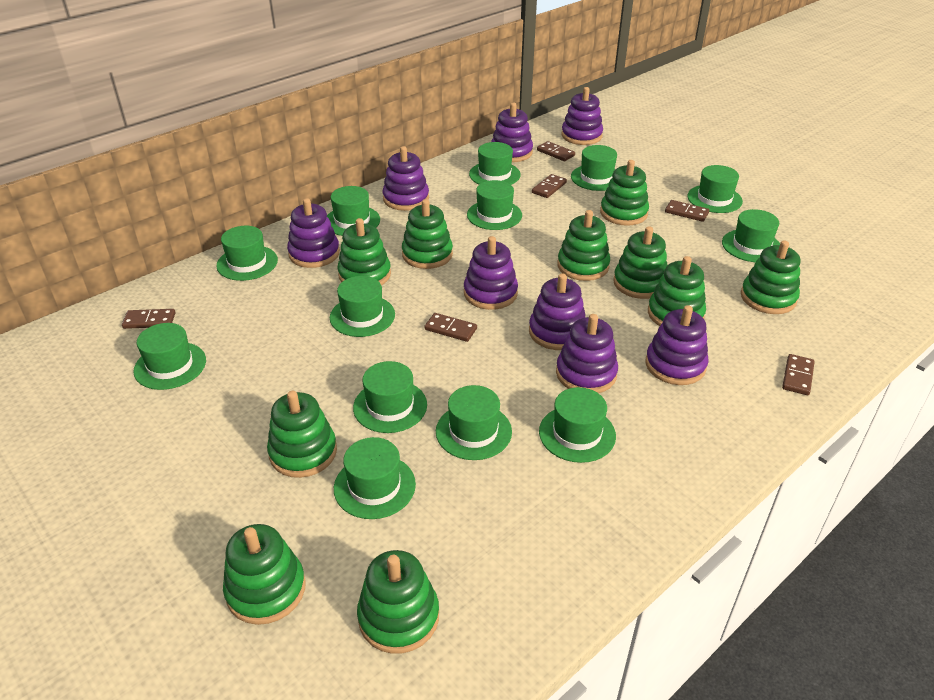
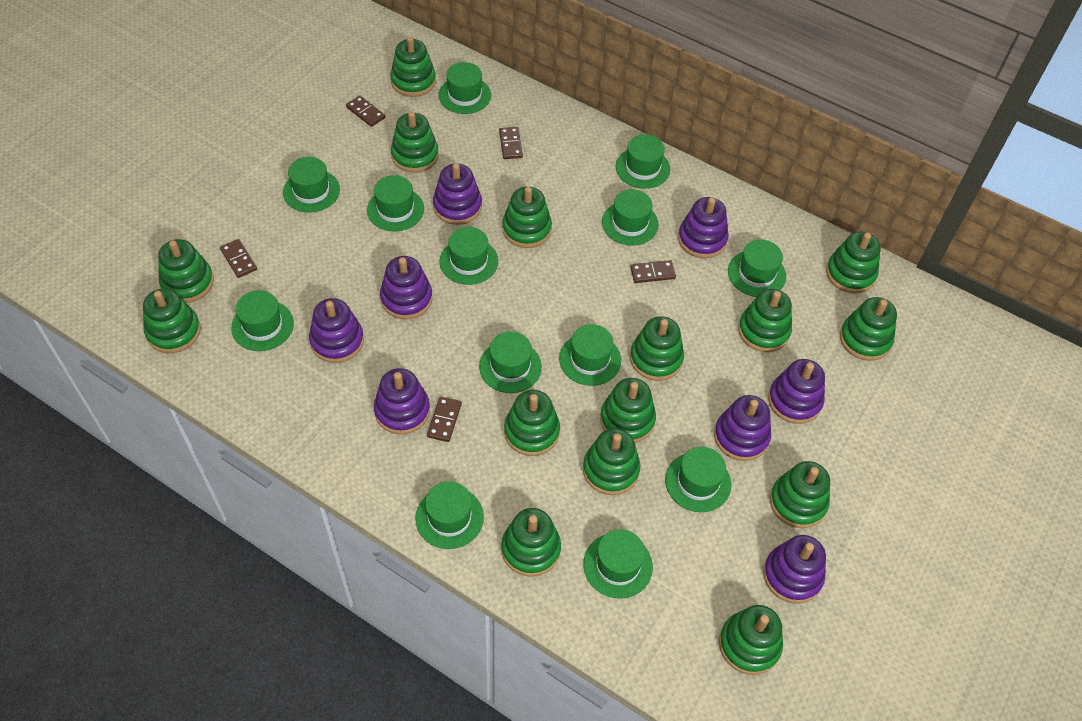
brown domino: [122,309,176,329] [424,313,477,342] [532,174,567,198] [537,141,575,161] [665,200,709,222] [782,354,815,395] = 6 -> [220,239,257,278] [346,96,385,127] [427,397,462,442] [499,127,523,159] [630,260,676,283] = 5
green stacking toy: [223,524,306,625] [267,391,337,478] [337,218,391,285] [357,550,439,654] [402,199,453,269] [557,210,610,281] [600,160,649,226] [613,226,668,299] [648,256,706,326] [741,240,801,314] = 10 -> [143,288,201,353] [158,239,214,303] [390,37,436,97] [391,112,439,173] [501,508,561,577] [502,186,552,248] [504,390,560,456] [583,428,640,495] [600,378,656,443] [630,316,684,381] [719,605,783,675] [738,289,792,352] [770,461,830,528] [826,232,881,293] [840,297,897,361] = 15

